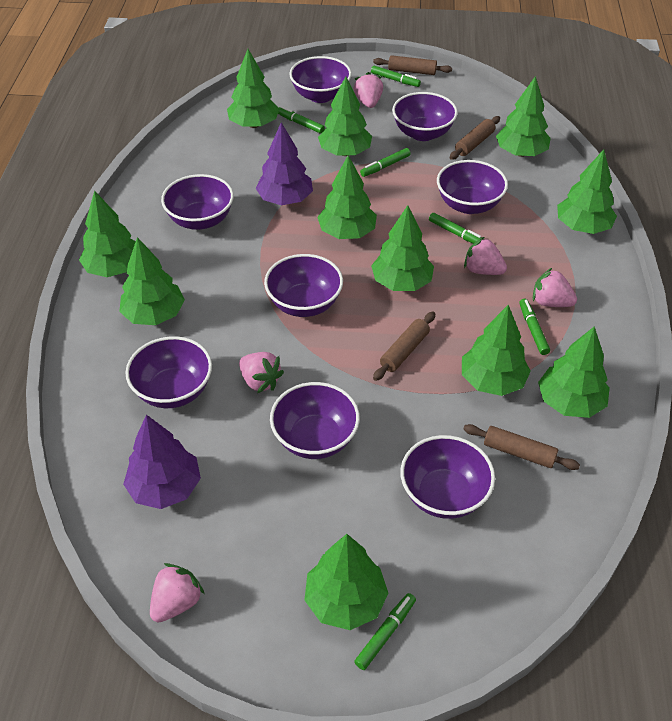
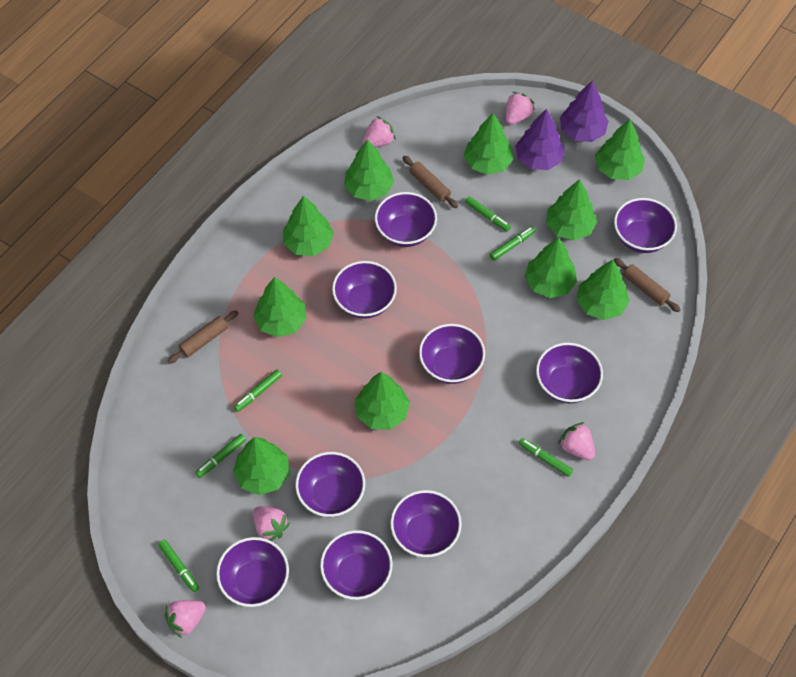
brown rolling pin: [373,55,452,75] [373,311,435,381] [450,116,500,160] [464,424,580,470] = 4 -> [168,310,238,364] [402,156,458,208] [614,258,681,312] = 3
green tree: [79,190,136,277] [119,237,185,325] [227,49,279,128] [304,534,388,630] [317,155,377,239] [318,76,372,156] [371,205,434,291] [462,305,531,396] [496,76,551,157] [538,326,610,418] [557,149,617,234] = 11 -> [233,437,290,495] [253,277,306,337] [283,195,334,256] [344,139,394,201] [355,372,410,430] [464,113,513,175] [525,237,577,298] [546,179,597,241] [577,260,630,320] [595,119,645,180] = 10
purple bowl: [125,336,212,408] [161,174,234,230] [264,254,343,317] [270,382,360,459] [289,56,352,103] [392,92,458,141] [400,435,495,519] [437,160,508,214] = 8 -> [216,537,289,607] [295,452,365,517] [320,530,393,600] [332,261,397,318] [375,192,437,247] [390,490,462,557] [419,324,485,384] [536,343,603,404] [614,198,677,253] = 9

